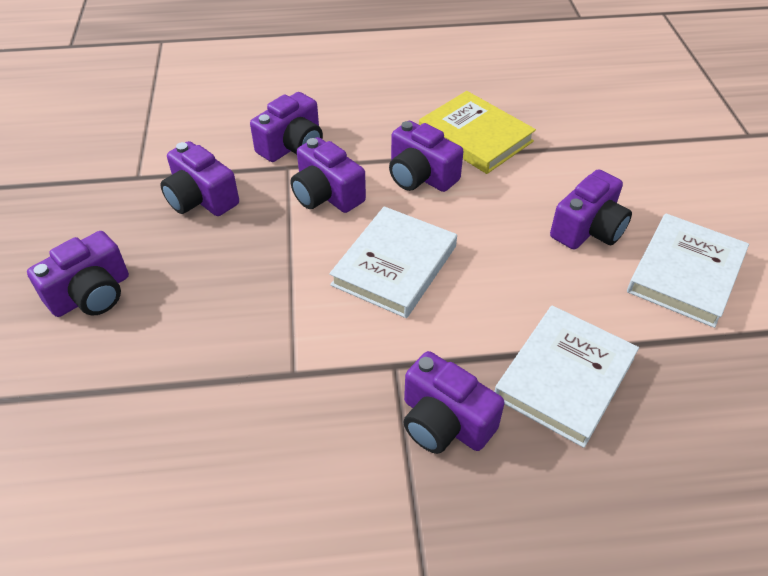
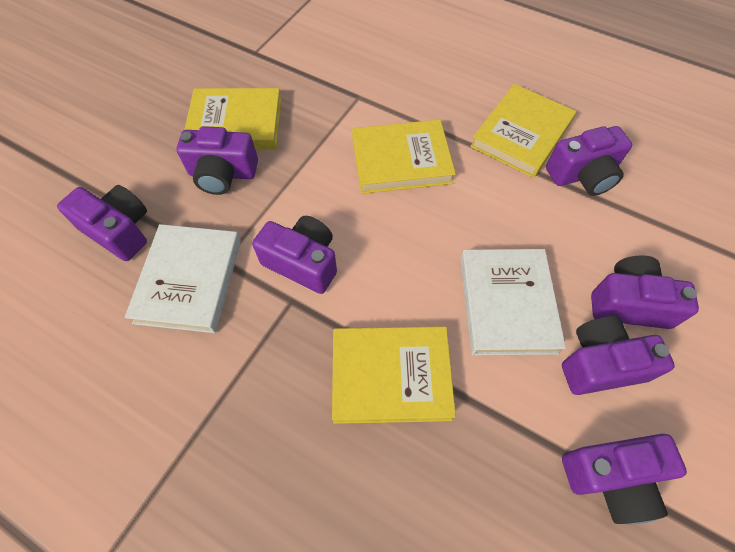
white book: [329,206,457,318] [494,305,639,448] [627,213,749,328] = 3 -> [125,224,241,333] [460,249,566,355] = 2
yellow book: [419,91,536,174] = 1 -> [184,88,282,149] [332,326,456,424] [352,120,456,194] [470,84,576,178] = 4

